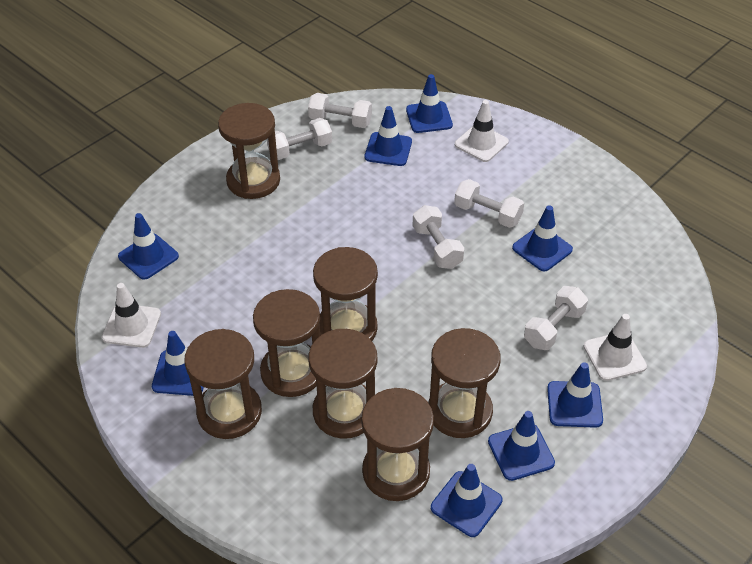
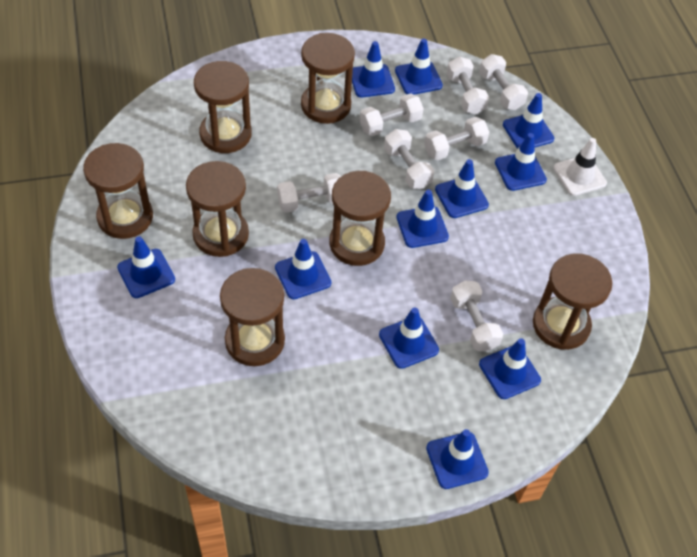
blue traffic cone: [118,213,179,280] [152,331,204,396] [365,106,412,166] [406,74,453,133] [431,464,502,537] [488,411,555,481] [512,205,573,272] [547,362,603,428] = 8 -> [117,236,175,298] [275,239,331,299] [352,41,395,97] [379,308,439,369] [395,38,443,95] [397,190,449,248] [426,429,489,489] [435,159,489,218] [479,338,541,399] [495,133,547,191] [503,93,554,149] = 11
white dumbbell: [267,118,332,160] [308,93,372,128] [413,205,464,269] [454,179,524,228] [524,286,588,350] = 5 -> [277,173,341,213] [359,93,424,136] [384,129,434,189] [424,117,489,160] [447,56,489,115] [450,280,503,352] [479,54,528,110] = 7
white traffic cone: [102,283,161,348] [455,100,509,162] [583,314,647,381] = 3 -> [553,138,607,196] = 1

